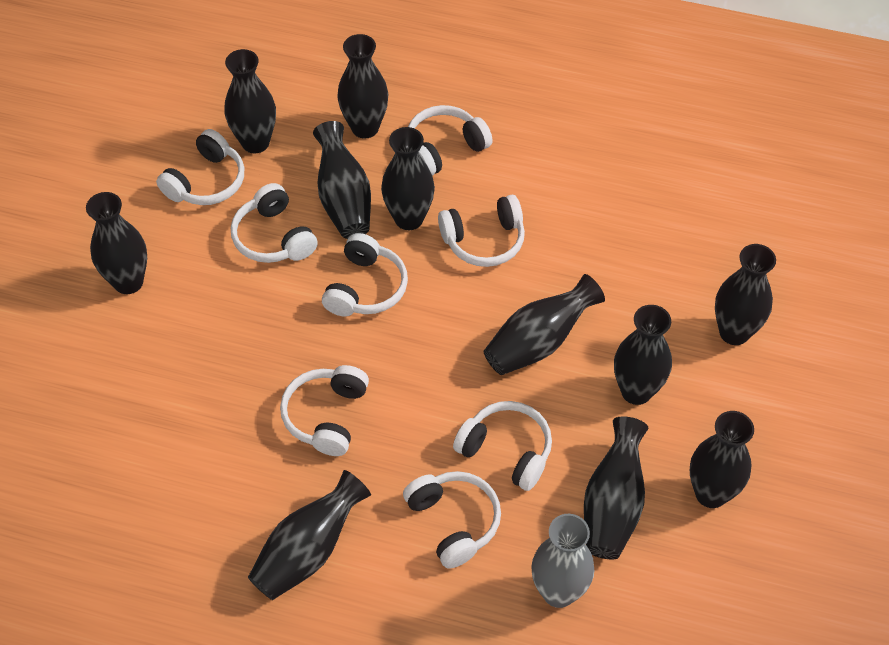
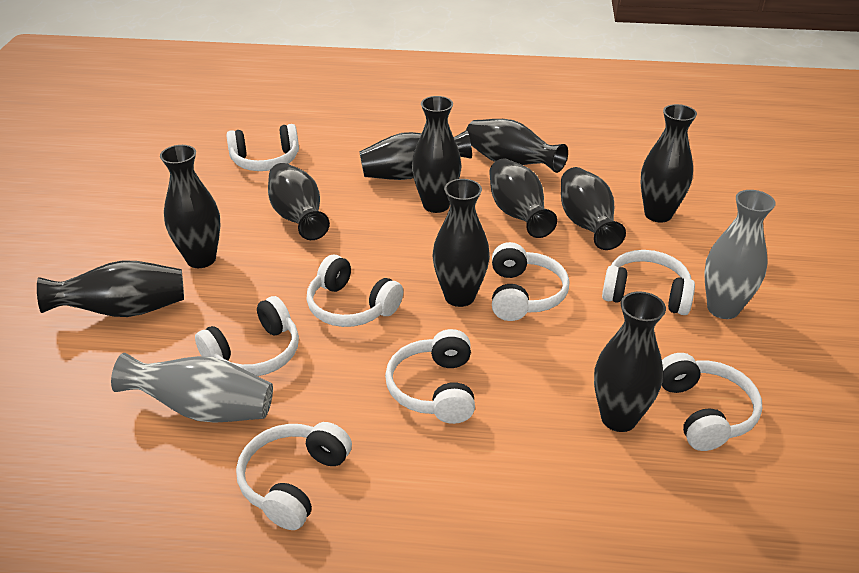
grey vase: [531,514,595,608] = 1 -> [111,353,273,423] [704,190,776,319] = 2

